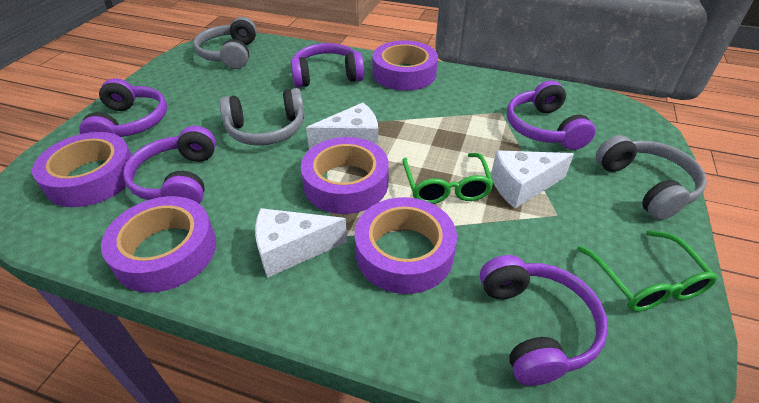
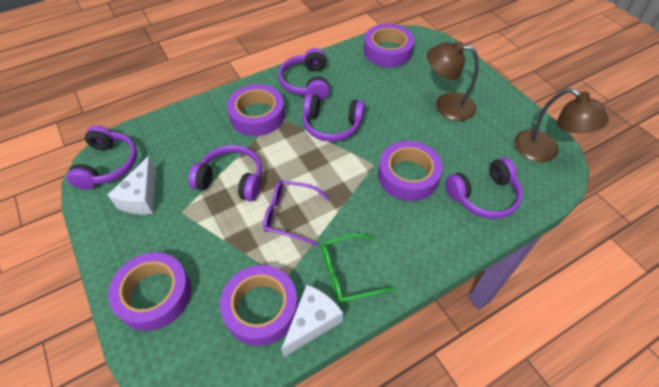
brown lamp: none = 0 -> [427,41,479,121] [514,88,609,162] = 2
green glasses: [402,153,494,204] [577,230,718,312] = 2 -> [321,233,395,303] = 1
grey headphones: [193,17,257,69] [220,88,305,146] [596,135,707,220] = 3 -> none = 0
purple glasses: none = 0 -> [263,180,330,246] = 1
white cheese: [255,208,347,278] [306,103,378,150] [491,150,574,208] = 3 -> [108,156,156,215] [281,285,343,357] = 2

